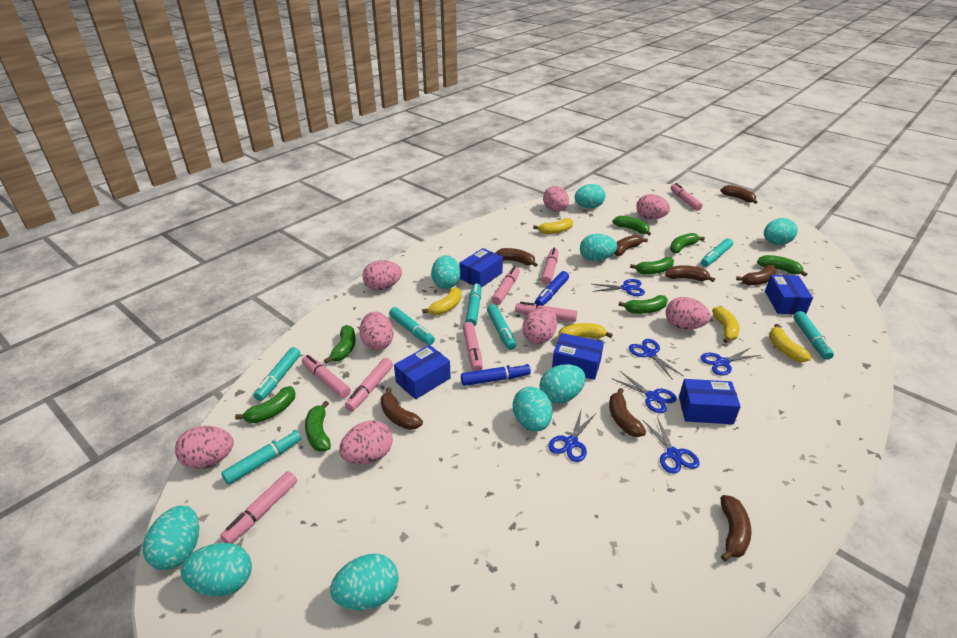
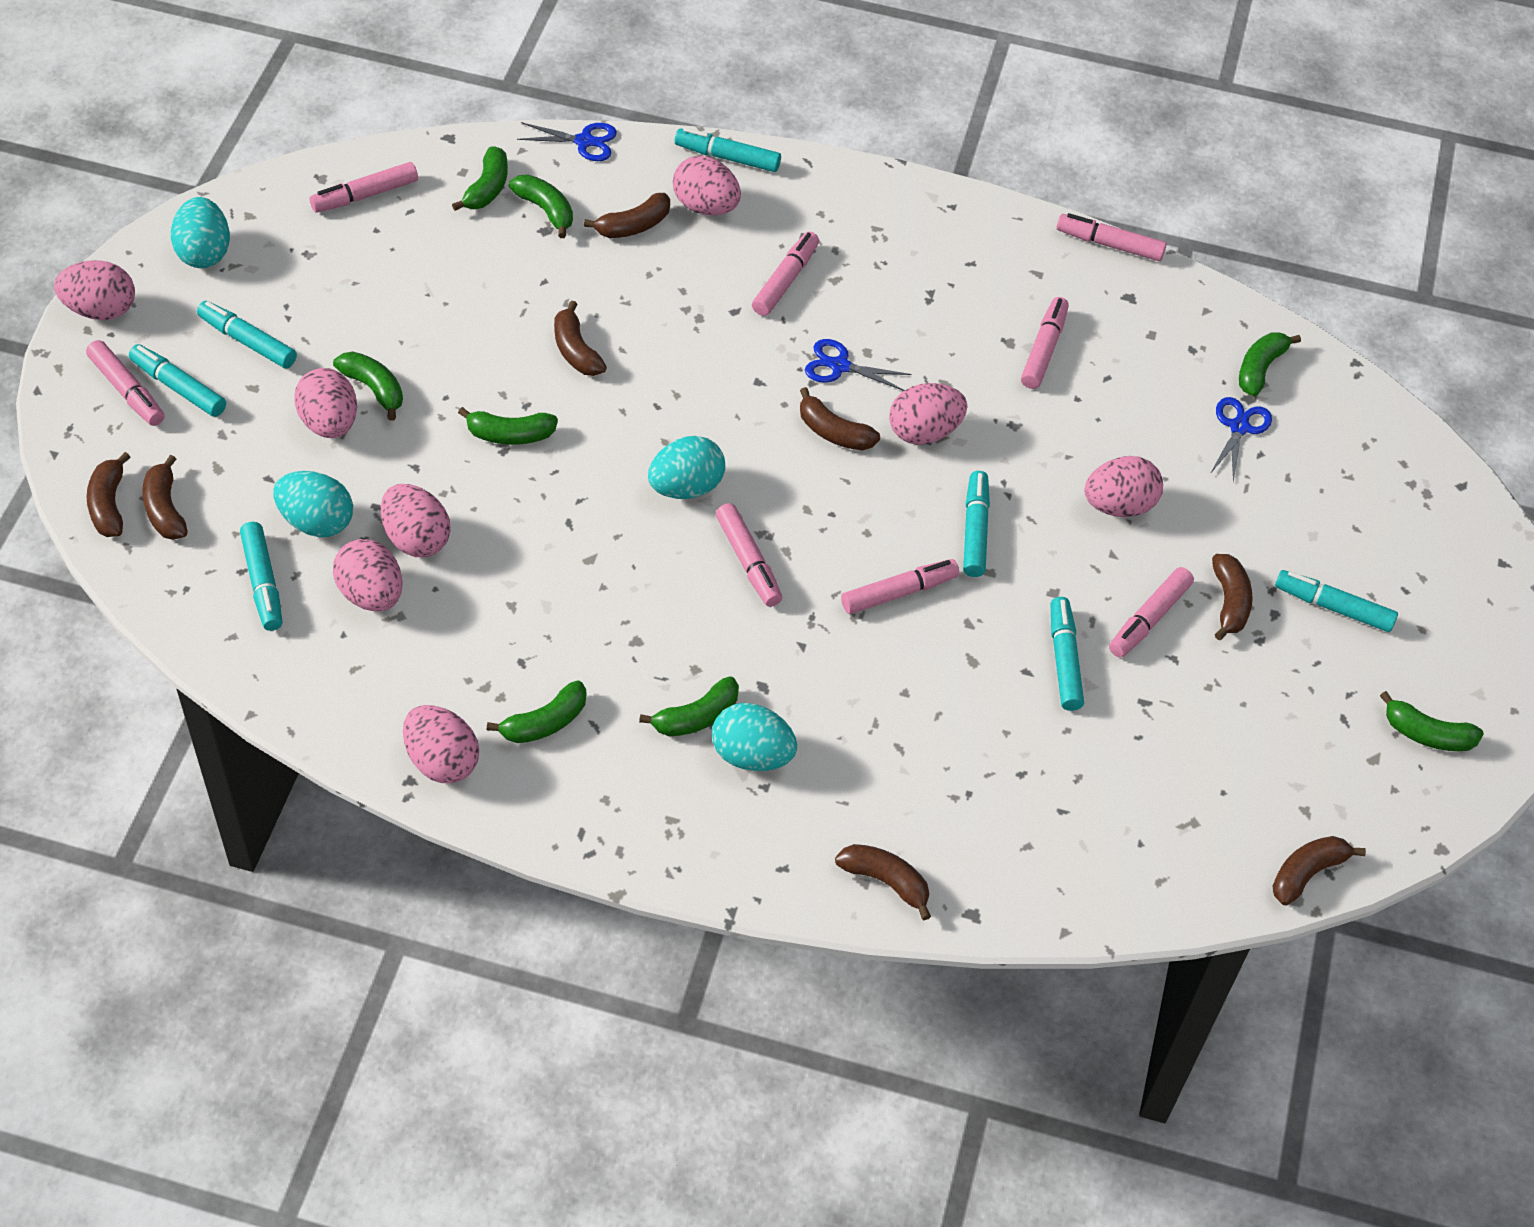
blue box: [394,345,451,399] [459,248,503,288] [552,333,604,380] [679,379,741,424] [765,275,813,314] = 5 -> none = 0
blue marker: [461,363,531,386] [535,271,569,306] = 2 -> none = 0
blue scissors: [548,408,595,462] [592,279,645,296] [611,371,677,413] [629,339,683,380] [643,417,700,474] [700,348,761,376] = 6 -> [517,123,617,161] [805,339,911,391] [1210,397,1272,482] = 3
turquoise egg: [143,505,199,570] [180,543,252,597] [330,554,399,610] [431,255,461,289] [513,387,552,431] [540,364,586,404] [575,184,605,208] [580,234,617,262] [764,218,798,245] = 9 -> [171,197,230,268] [273,471,353,537] [648,436,725,499] [712,703,797,771] = 4
yellow banana: [422,287,462,315] [533,218,573,234] [558,323,613,338] [712,307,739,343] [769,324,811,362] = 5 -> none = 0

